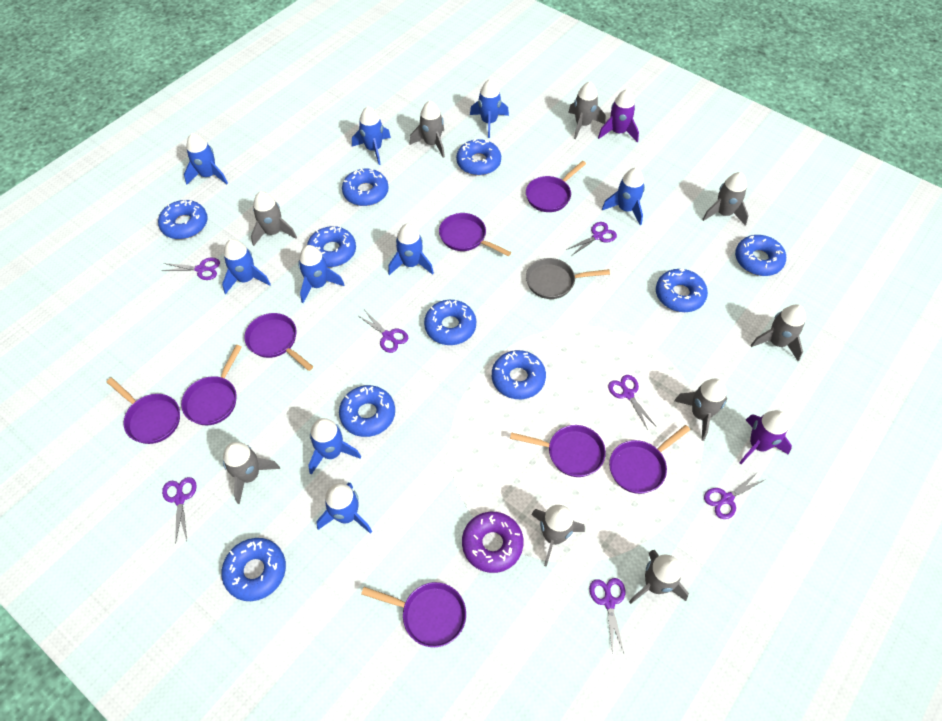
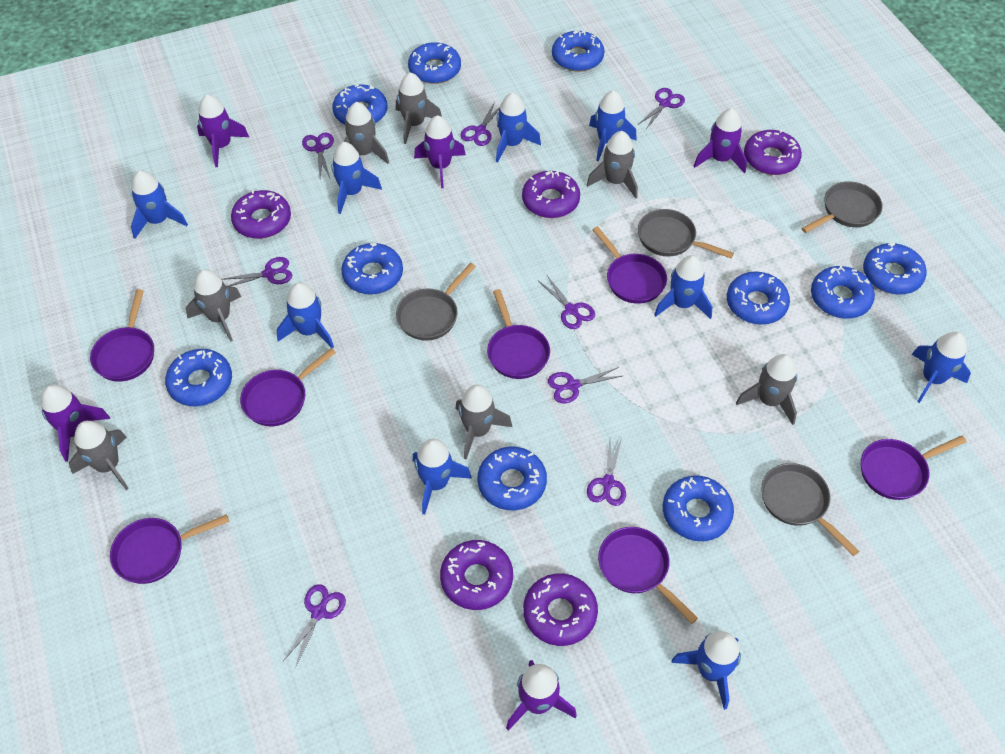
grey pan: [526,258,610,299] = 1 -> [396,263,476,341] [638,209,734,258] [761,463,859,556] [802,181,883,233] = 4
grey rocket: [223,442,280,504] [251,191,297,246] [410,101,445,158] [531,505,585,567] [568,82,605,139] [629,550,689,604] [674,379,728,441] [702,172,749,226] [751,304,806,361] = 9 -> [69,421,129,490] [186,269,241,342] [343,102,389,164] [396,72,442,144] [456,385,512,460] [587,131,638,199] [736,354,797,425] = 7
purple donut: [462,512,524,573] = 1 -> [231,190,291,239] [440,540,513,610] [522,171,580,218] [523,573,598,646] [744,130,802,175] = 5
purple pan: [107,378,180,444] [181,345,242,425] [244,313,313,371] [361,582,466,647] [439,213,511,256] [510,425,606,477] [526,161,586,212] [609,425,690,494] = 8 -> [90,289,154,382] [110,514,229,584] [240,348,336,426] [487,289,550,379] [592,226,667,304] [598,527,698,624] [861,435,967,500] = 7
purple rocket: [598,89,639,142] [739,410,792,464] = 2 -> [41,385,110,462] [197,95,249,167] [414,115,466,188] [506,660,577,730] [694,108,747,174] = 5
purple scissors: [162,257,220,280] [162,477,197,544] [357,311,408,353] [566,222,617,256] [589,578,625,655] [608,375,656,430] [704,472,766,519] = 7 -> [222,257,292,286] [283,584,346,667] [302,132,334,178] [460,102,500,146] [539,276,595,329] [548,367,622,404] [587,438,626,506] [638,88,685,129] = 8

